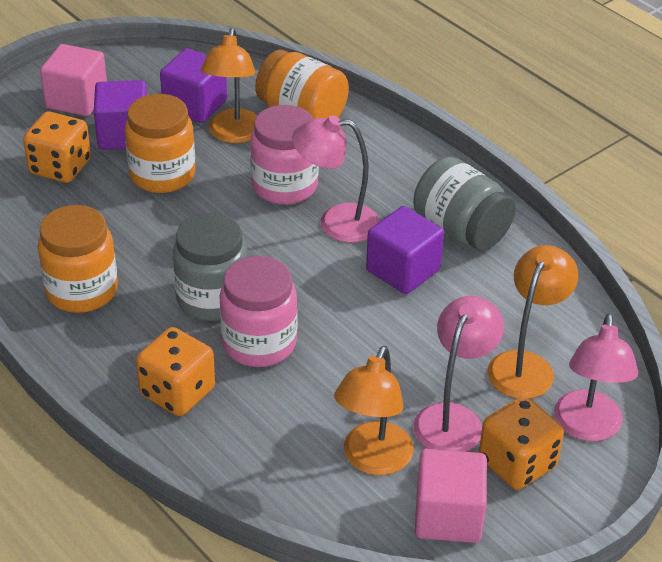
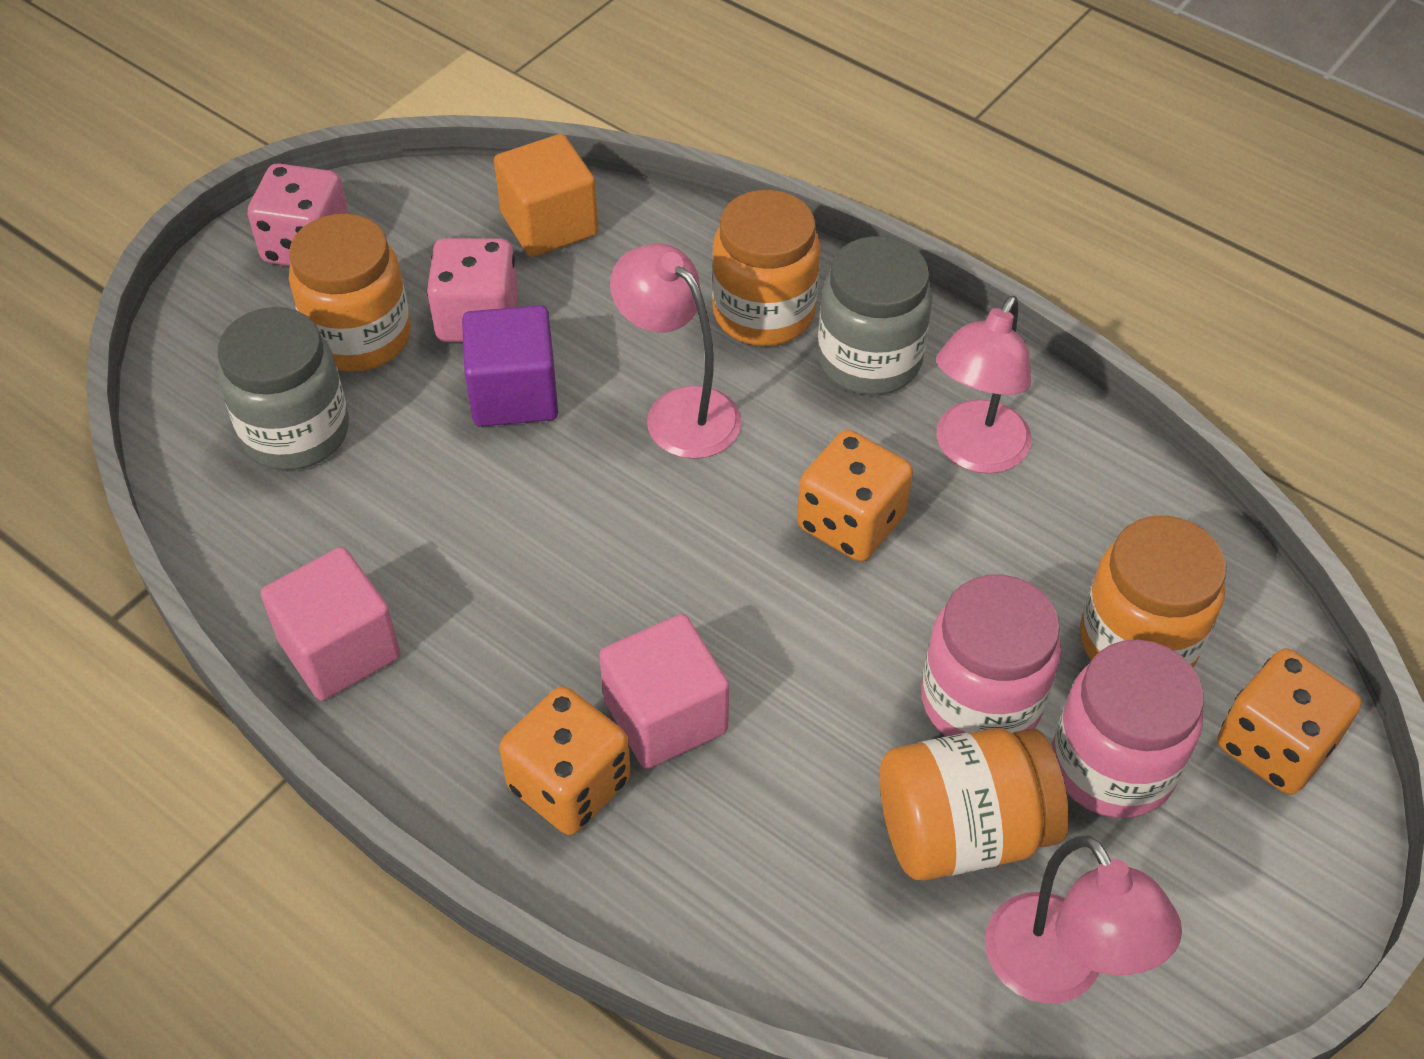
orange cube: none = 0 -> [494,134,598,257] = 1
orange jar: [38,205,118,313] [125,94,196,193] [255,50,349,119] = 3 -> [289,214,411,372] [712,190,821,346] [880,728,1069,880] [1080,516,1226,667] = 4
orange lamp: [201,28,257,143] [334,346,413,475] [488,245,578,398] = 3 -> none = 0
pink dice: none = 0 -> [248,163,349,266] [427,238,518,342] = 2
purple cube: [94,80,147,150] [160,48,227,123] [366,206,444,294] = 3 -> [462,305,558,427] = 1

